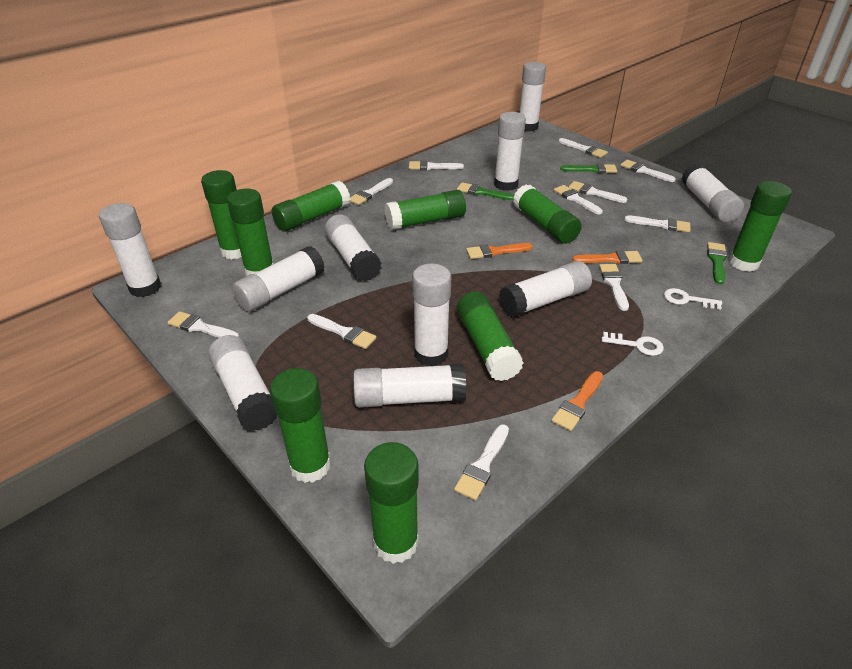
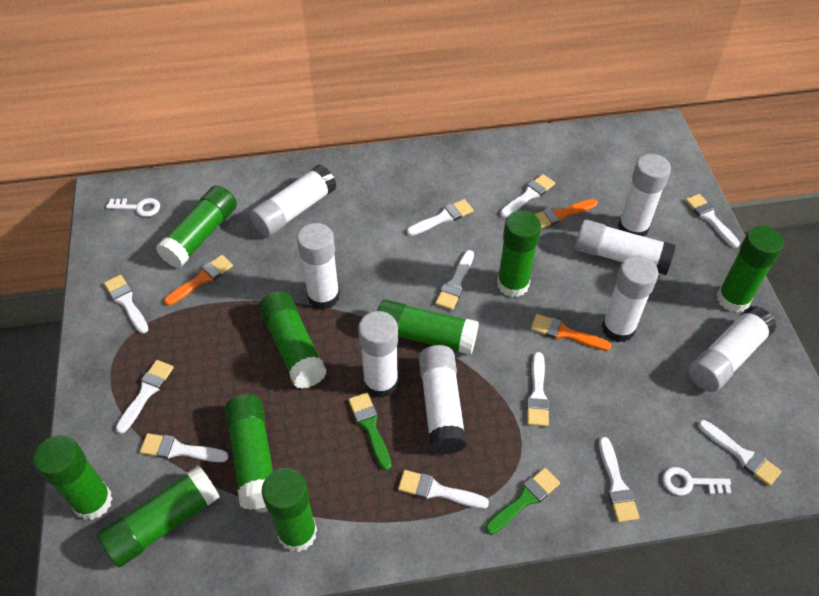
green brush: [457,182,514,200] [560,163,617,173] [707,242,727,285] = 3 -> [348,393,391,471] [485,468,560,535] = 2
white glue stick: [99,203,161,297] [208,335,277,431] [232,246,325,312] [325,214,382,281] [353,364,466,408] [412,264,451,366] [494,112,526,191] [499,261,592,318] [520,62,546,132] [682,164,744,222] = 10 -> [250,164,336,237] [297,223,340,310] [358,311,398,398] [419,345,467,455] [575,220,676,275] [601,256,659,342] [618,154,671,237] [688,306,776,392] = 8

